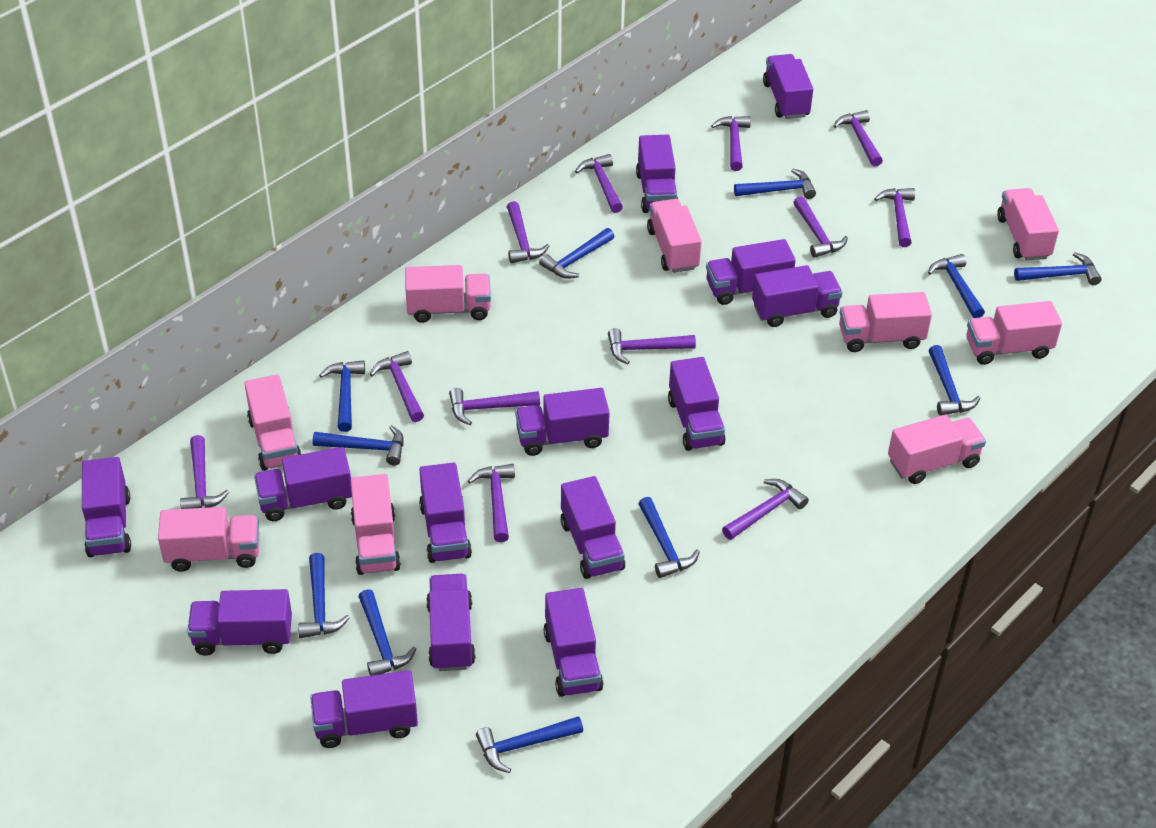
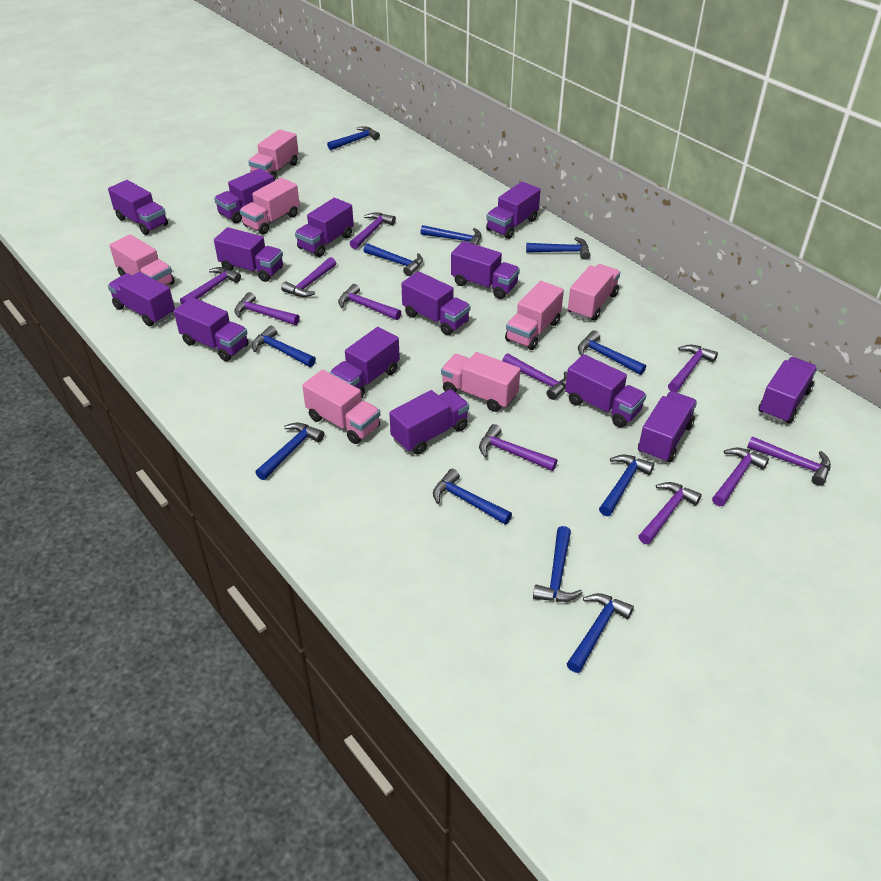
pink truck: [158,507,260,572] [244,374,301,471] [351,474,401,575] [405,265,491,323] [647,199,702,273] [839,292,932,352] [888,415,986,484] [966,301,1062,365] [997,188,1059,261] = 9 -> [109,234,175,286] [240,178,300,234] [248,129,299,181] [302,370,380,444] [441,352,520,412] [505,281,564,350] [568,264,620,321] = 7
purple hammer: [180,435,229,509] [370,351,424,422] [449,388,540,425] [468,464,515,542] [507,201,549,263] [575,154,623,213] [608,328,696,364] [711,116,751,171] [722,479,809,540] [793,196,848,258] [834,110,883,167] [874,188,915,247] = 12 -> [180,267,241,304] [234,292,300,325] [281,257,336,297] [338,284,401,320] [350,212,396,249] [479,424,557,471] [502,354,567,400] [639,482,702,544] [668,345,718,392] [712,448,769,506] [747,436,831,486] = 11

